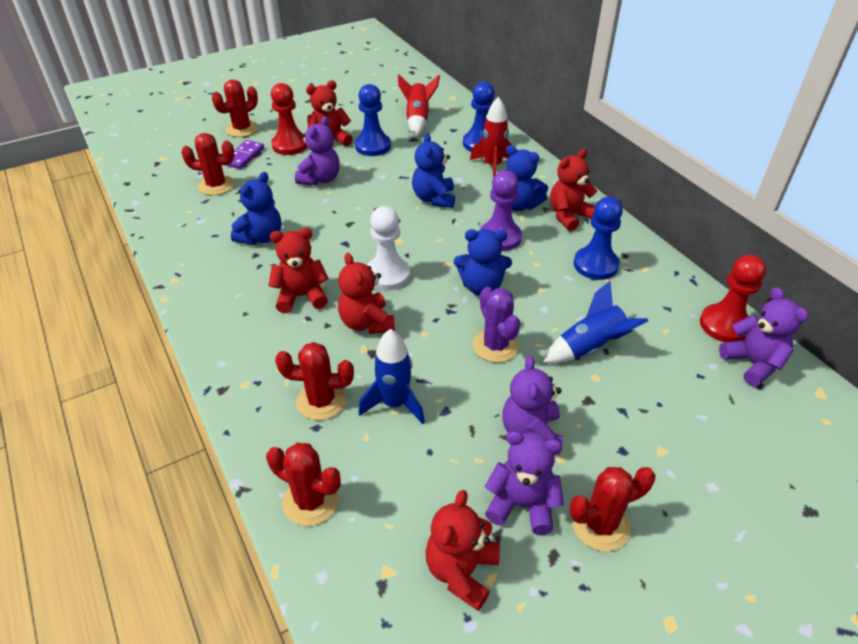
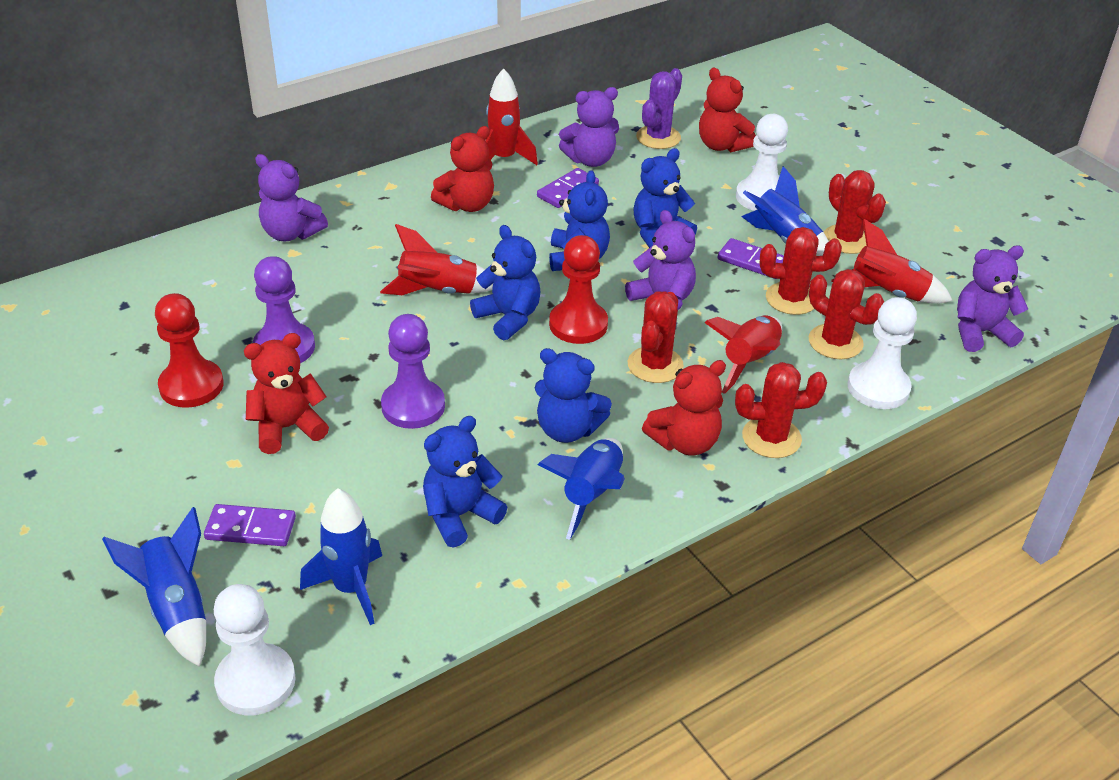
blue pawn: [355,84,391,156] [463,82,495,152] [574,197,623,280] = 3 -> none = 0
blue rocket: [358,329,425,424] [543,281,648,363] = 2 -> [102,507,206,667] [300,488,382,625] [537,438,625,540] [741,166,829,256] = 4
blue teddy bear: [231,172,281,245] [412,133,455,208] [454,229,512,296] [506,145,548,211] = 4 -> [423,416,507,548] [470,225,541,340] [535,348,612,443] [549,170,610,271] [633,148,697,248] = 5
purple domino: [226,140,264,169] = 1 -> [204,504,296,546] [537,168,599,208] [717,238,784,279] = 3
purple pawn: [480,170,522,251] = 1 -> [253,256,315,363] [381,314,445,429] = 2
red rocket: [398,74,440,137] [470,97,512,178] = 2 -> [380,224,493,295] [485,68,538,165] [704,315,782,394] [831,219,953,304] = 4
red teddy bear: [268,228,329,313] [306,80,353,146] [338,253,395,334] [425,490,500,611] [550,149,597,231] = 5 -> [244,333,329,454] [431,126,494,212] [642,360,726,456] [699,68,756,152] = 4
white pawn: [367,206,410,290] = 1 -> [214,584,296,715] [736,114,788,211] [848,297,917,409] = 3

